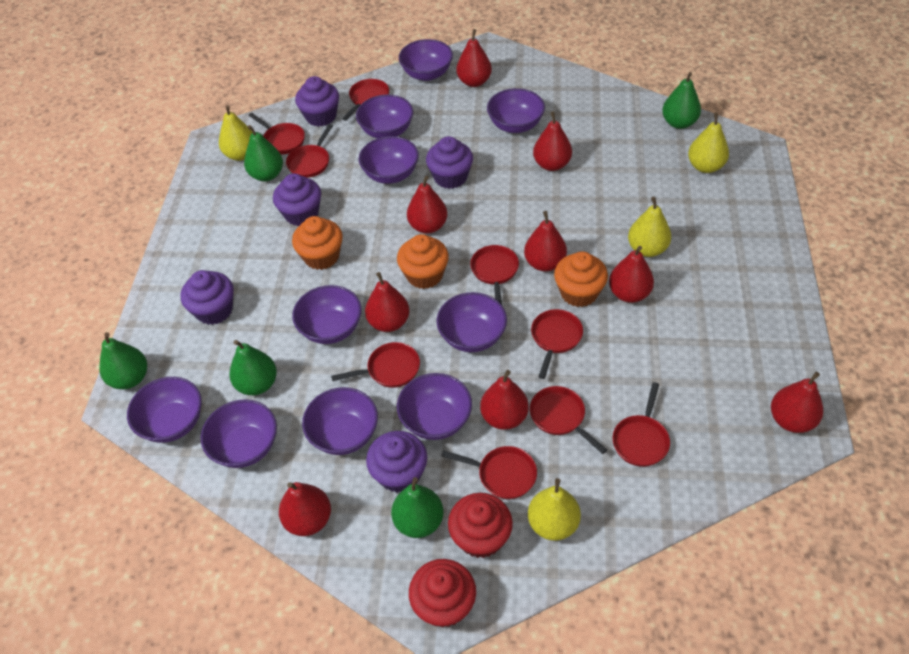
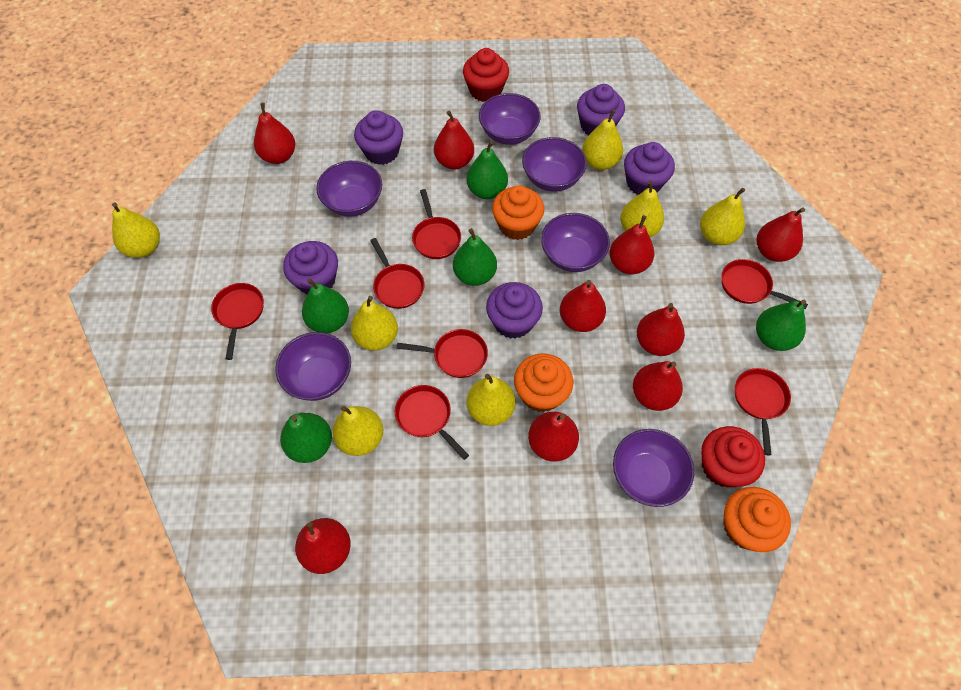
purple bowl: [127,377,202,443] [201,399,277,468] [292,285,362,344] [302,387,378,455] [356,94,413,138] [359,136,419,184] [397,373,472,440] [399,39,453,81] [437,292,507,352] [487,88,545,133] = 10 -> [275,332,351,401] [316,161,382,217] [479,93,541,145] [522,137,587,192] [541,213,610,272] [613,429,694,507] = 6
red pan: [248,113,305,154] [286,124,333,178] [331,342,420,388] [342,79,389,121] [441,446,537,499] [470,245,519,305] [530,386,607,454] [531,309,583,379] [613,382,670,467] = 9 -> [211,283,264,360] [370,238,424,309] [395,385,469,460] [397,329,488,378] [412,189,461,259] [721,259,808,309] [735,368,791,456] = 7
yellow pear: [219,105,253,161] [528,478,581,541] [628,197,671,257] [688,112,729,173] = 4 -> [112,202,160,258] [332,406,383,456] [351,296,398,351] [466,374,516,426] [582,110,623,170] [620,181,664,237] [700,188,745,245] = 7

